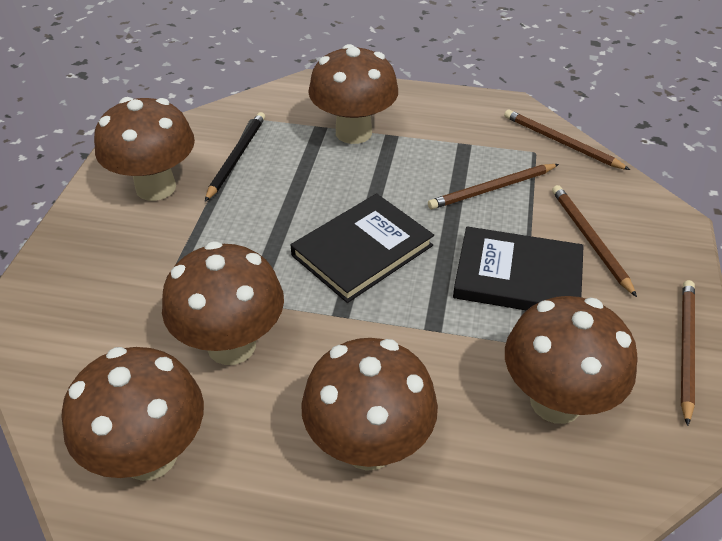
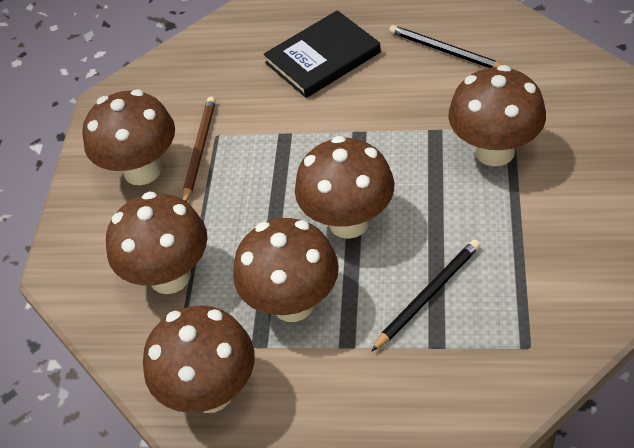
black book: [291,194,434,303] [453,227,584,311] = 2 -> [264,10,381,98] = 1
black pencil: [205,112,265,202] = 1 -> [371,240,480,352] [389,25,502,68] = 2
brown pencil: [428,164,559,209] [504,109,630,170] [552,185,637,297] [681,280,695,426] = 4 -> [183,97,216,202] = 1

